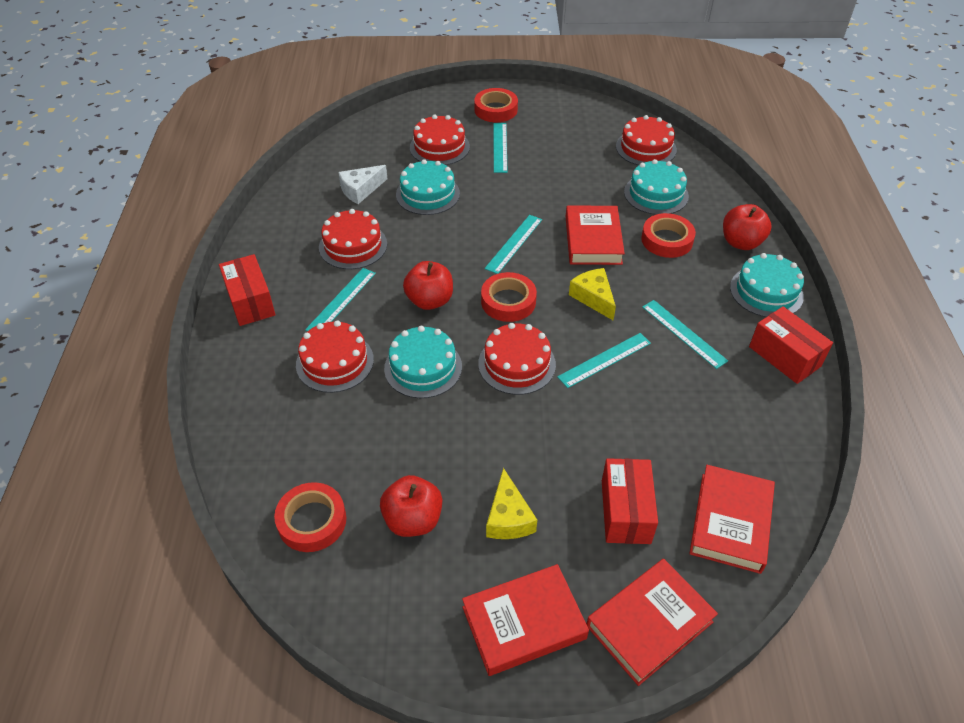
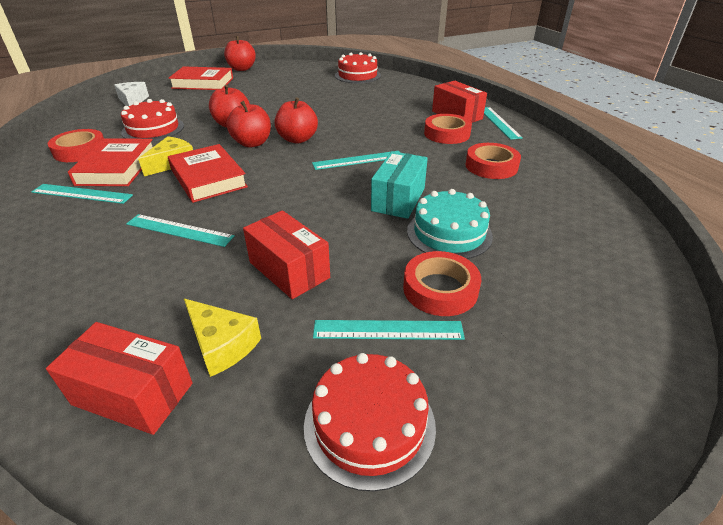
red apple: [380,475,442,537] [403,261,453,310] [723,204,772,250] = 3 -> [209,85,250,128] [224,36,256,71] [226,101,271,148] [274,97,318,143] = 4
red book: [462,564,589,676] [566,205,625,265] [587,559,718,686] [689,465,775,574] = 4 -> [68,138,153,186] [168,144,248,203] [169,66,233,90] = 3
red cake: [296,320,374,393] [319,209,387,269] [410,115,470,165] [478,323,556,395] [616,115,677,165] = 5 -> [121,99,184,142] [304,353,436,491] [335,52,381,83] = 3
turquoise box: none = 0 -> [371,151,428,219] = 1
turquoise cake: [384,326,462,398] [396,159,460,215] [624,159,689,215] [730,253,804,317] = 4 -> [407,189,493,259] = 1

